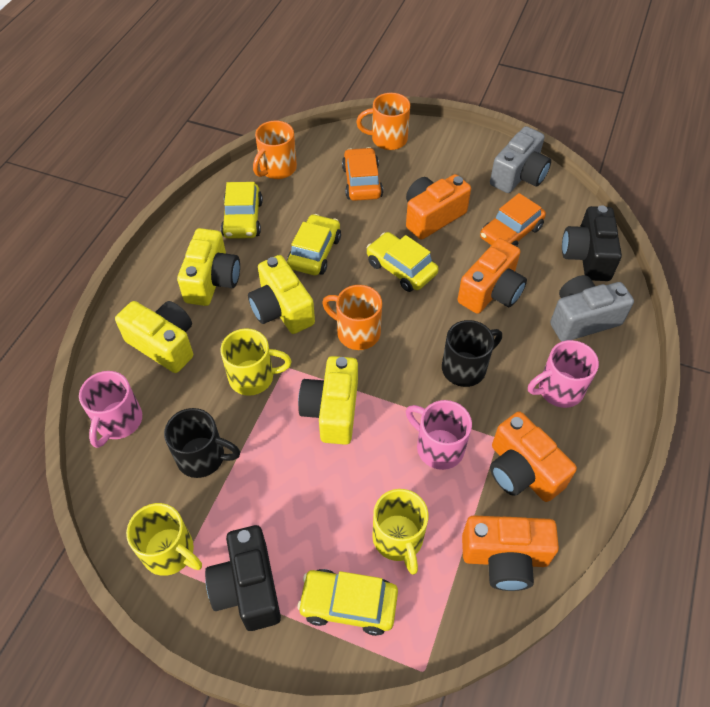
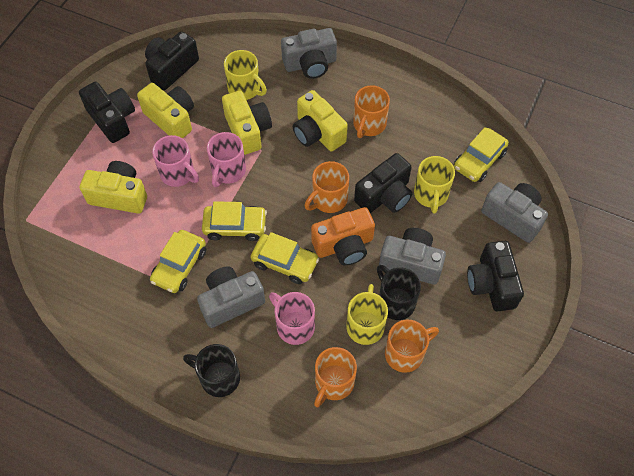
black camera: [205,525,281,631] [562,205,622,281] = 2 -> [79,82,135,143] [145,31,199,90] [354,153,412,213] [467,241,524,312] = 4
grey camera: [490,126,551,193] [550,275,634,341] = 2 -> [197,266,265,328] [281,28,337,79] [379,228,446,284] [481,182,548,243] = 4
orange camera: [406,174,471,240] [458,238,527,314] [462,515,559,591] [490,411,577,502] = 4 -> [311,207,375,265] = 1
orange car: [342,147,383,201] [480,193,546,247] = 2 -> none = 0
orange mug: [253,121,297,179] [322,285,382,350] [356,93,410,150] = 3 -> [304,161,349,213] [314,347,357,407] [353,85,390,138] [385,320,439,373] = 4

